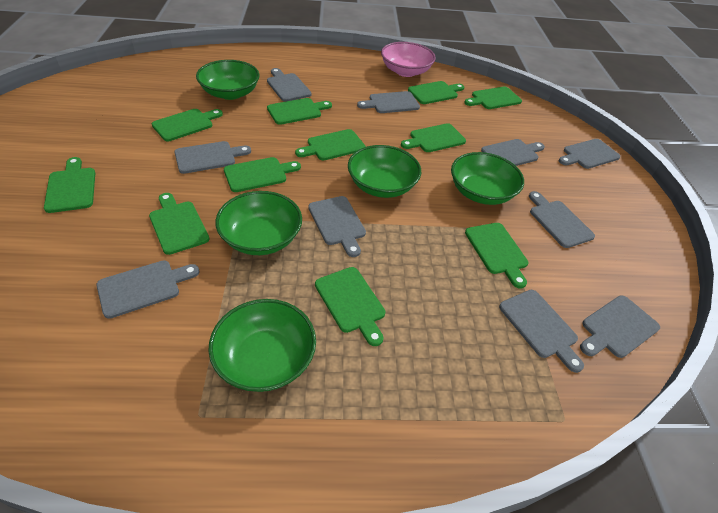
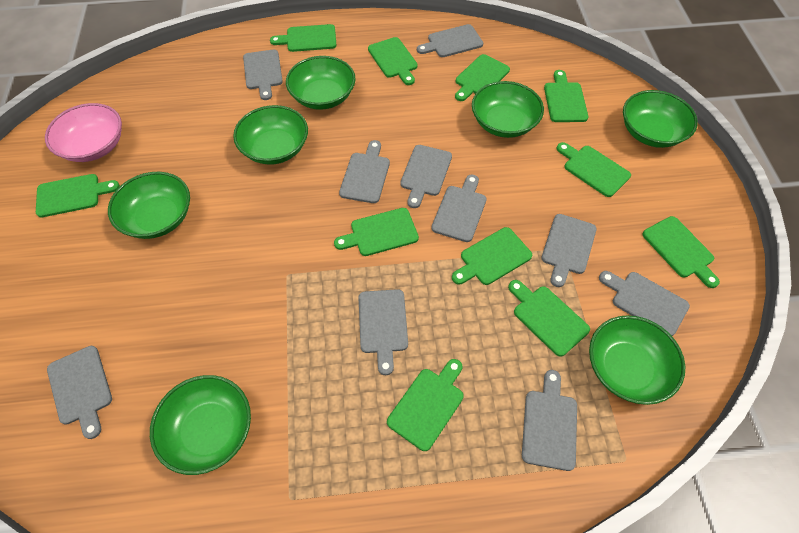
green bowl: [196,60,260,100] [208,299,316,392] [215,191,302,255] [348,145,421,198] [451,152,524,205] = 5 -> [108,172,190,239] [150,375,251,475] [233,105,308,165] [286,56,356,110] [472,81,544,138] [589,315,685,405] [623,90,698,148] = 7

